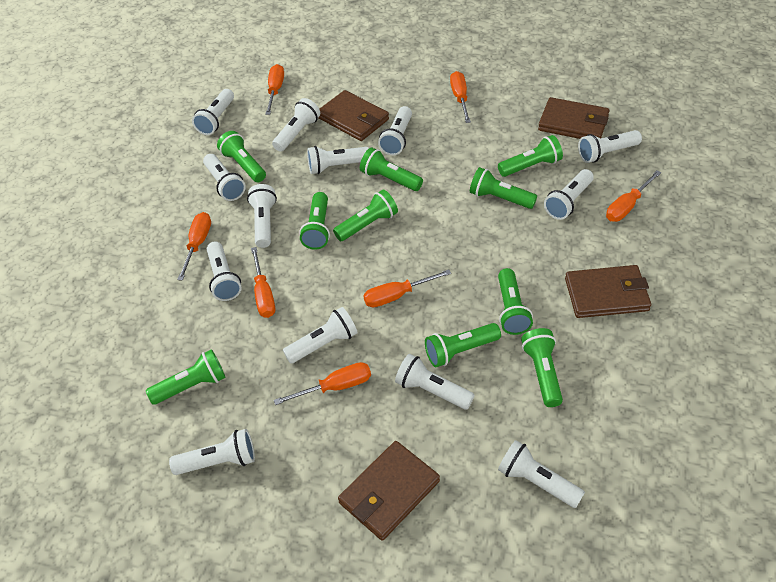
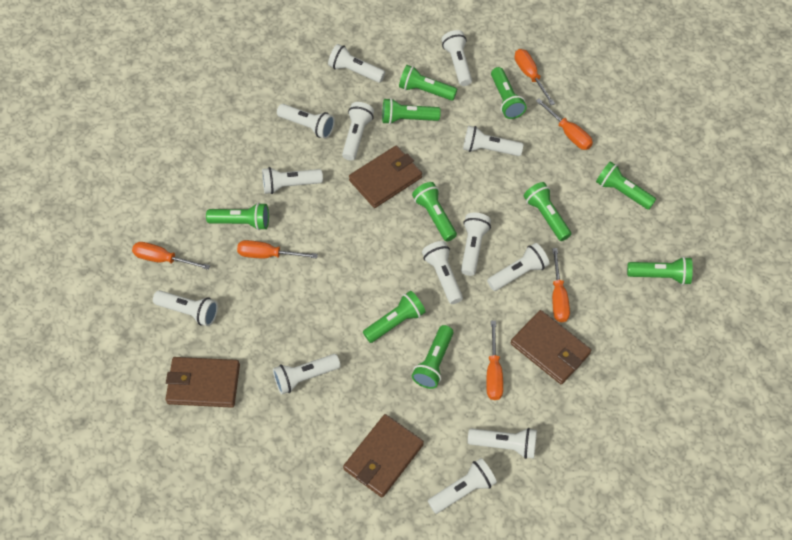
orange screwdriver: [177,212,211,281] [251,247,275,318] [265,64,284,115] [274,362,371,405] [363,269,451,307] [450,71,471,123] [606,171,661,222] = 7 -> [132,242,210,270] [237,240,318,258] [486,321,503,400] [515,49,555,105] [536,99,593,150] [552,248,570,322] = 6

